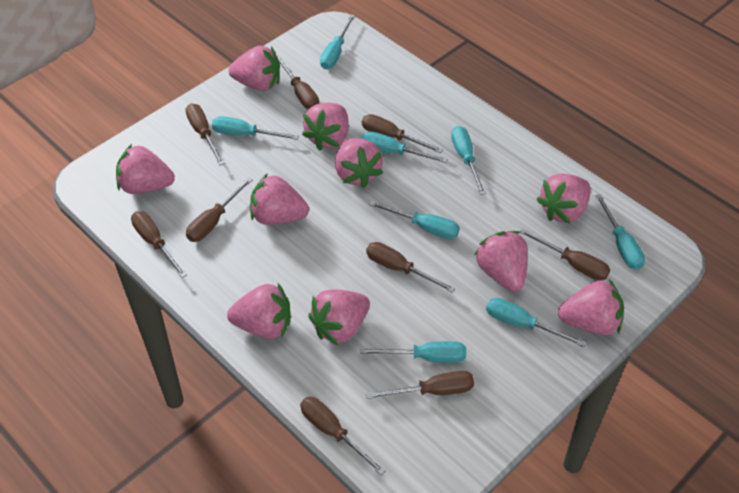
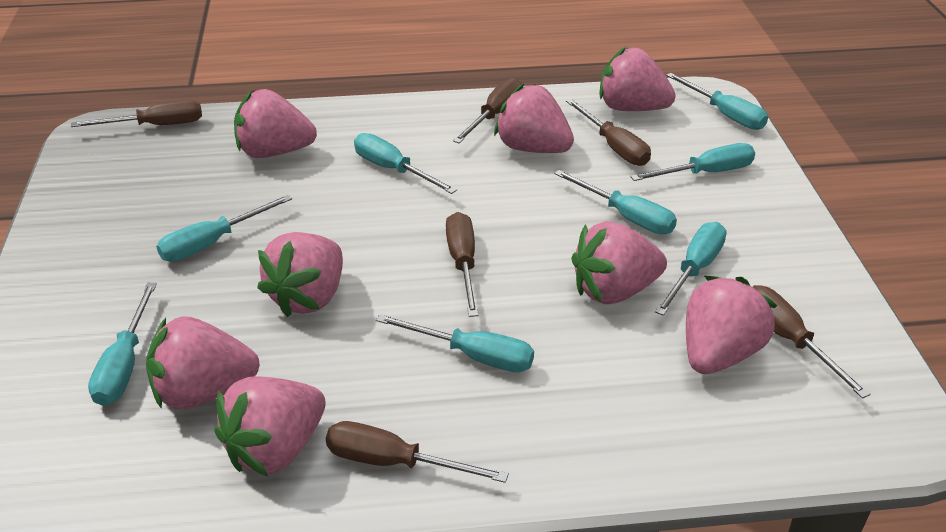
brown screwdriver: [131,211,187,278] [186,104,225,165] [186,177,253,242] [277,55,319,109] [300,397,386,475] [362,114,443,153] [366,242,456,293] [366,371,474,399] [520,228,610,281] = 9 -> [71,100,202,127] [326,421,509,483] [446,212,478,317] [453,78,522,143] [566,99,651,166] [753,285,871,399] = 6
pink strawberry: [116,144,175,194] [227,283,291,339] [228,46,280,91] [250,173,309,225] [302,103,349,150] [308,289,370,345] [335,138,383,188] [475,231,528,292] [537,174,591,224] [558,279,624,335] = 10 -> [146,316,260,409] [214,376,326,476] [234,89,317,158] [257,232,343,317] [494,83,574,153] [572,221,667,304] [599,47,676,111] [686,276,777,374] = 8

